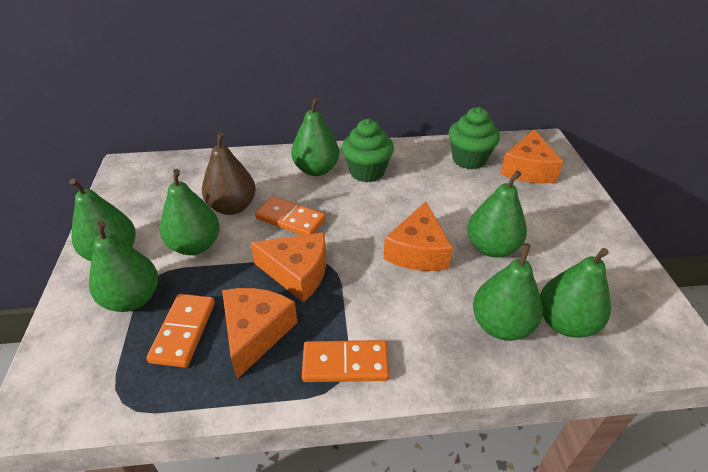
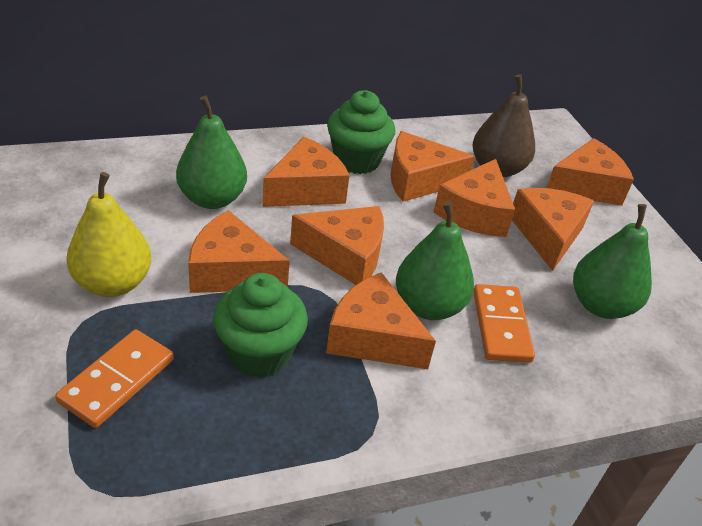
green pear: [69,178,136,261] [89,221,158,312] [160,169,220,255] [291,97,339,176] [467,170,527,258] [473,243,543,341] [540,248,611,338] = 7 -> [176,95,247,209] [396,201,474,320] [573,204,652,319] = 3
orange cheese: [222,288,298,379] [251,232,326,302] [384,202,453,271] [500,130,563,183] = 4 -> [188,210,290,293] [262,137,350,207] [290,206,384,285] [326,272,436,369] [390,131,475,202] [433,159,515,237] [512,188,594,271] [546,138,634,206] = 8
orange domino: [147,294,215,368] [255,196,326,235] [302,340,389,382] = 3 -> [55,330,174,428] [473,284,535,363] = 2
yellow pear: none = 0 -> [66,172,151,297] = 1

